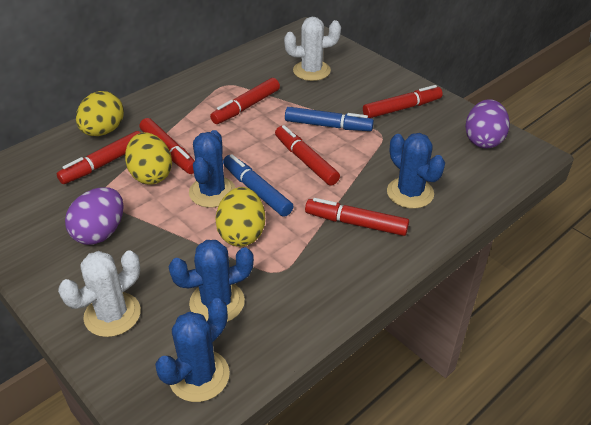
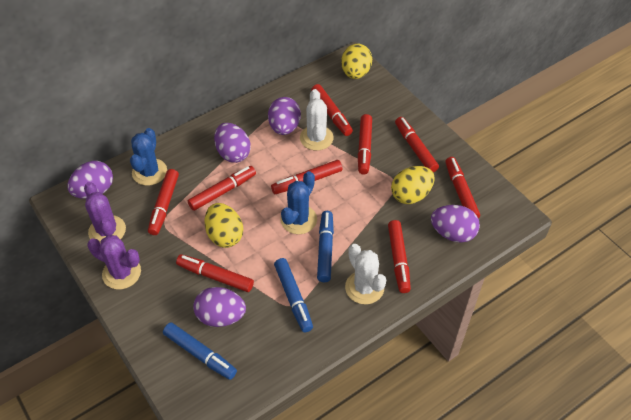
blue cactus: [155,298,230,402] [168,240,254,322] [189,130,235,208] [387,133,445,209] = 4 -> [130,128,167,186] [280,171,317,234] = 2
blue marker: [223,154,294,217] [285,107,374,131] = 2 -> [163,323,237,380] [274,258,313,332] [317,211,334,282] = 3
purple cactus: none = 0 -> [84,182,126,242] [87,235,141,289] = 2
purple egg: [65,187,123,245] [465,99,510,149] = 2 -> [68,161,113,199] [193,287,246,327] [214,123,251,163] [268,97,301,135] [431,205,480,243] = 5
red marker: [57,131,141,184] [139,118,195,174] [210,78,280,124] [275,125,340,186] [305,198,409,236] [363,85,443,118] = 6 -> [148,169,179,235] [176,254,254,292] [188,166,256,211] [271,160,342,194] [311,84,353,136] [358,114,372,175] [388,220,411,293] [395,117,439,172] [445,157,480,218] = 9

